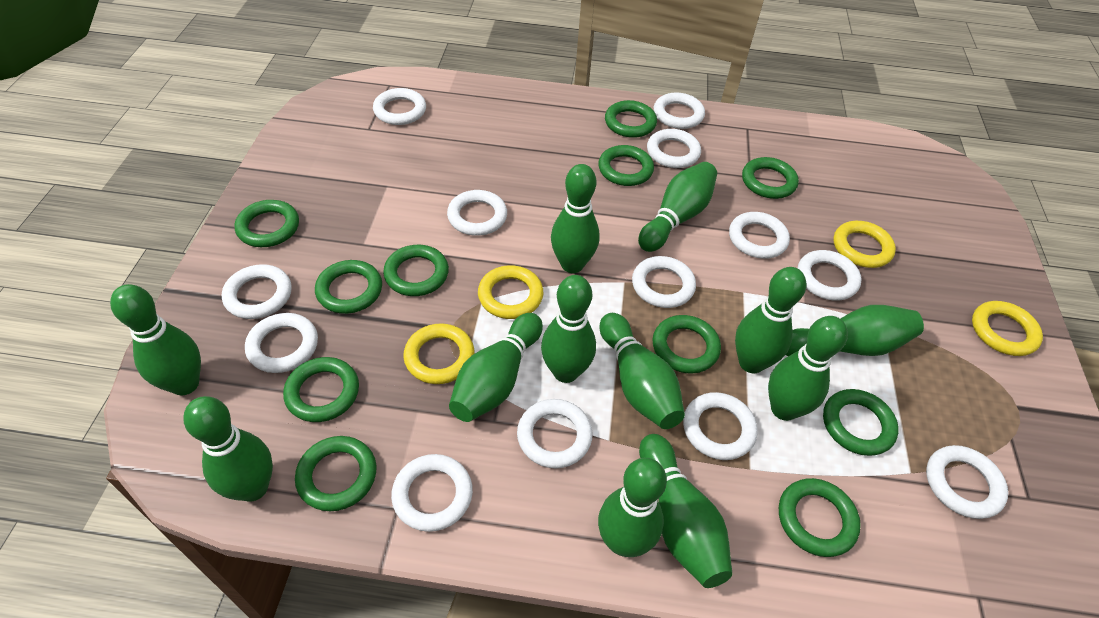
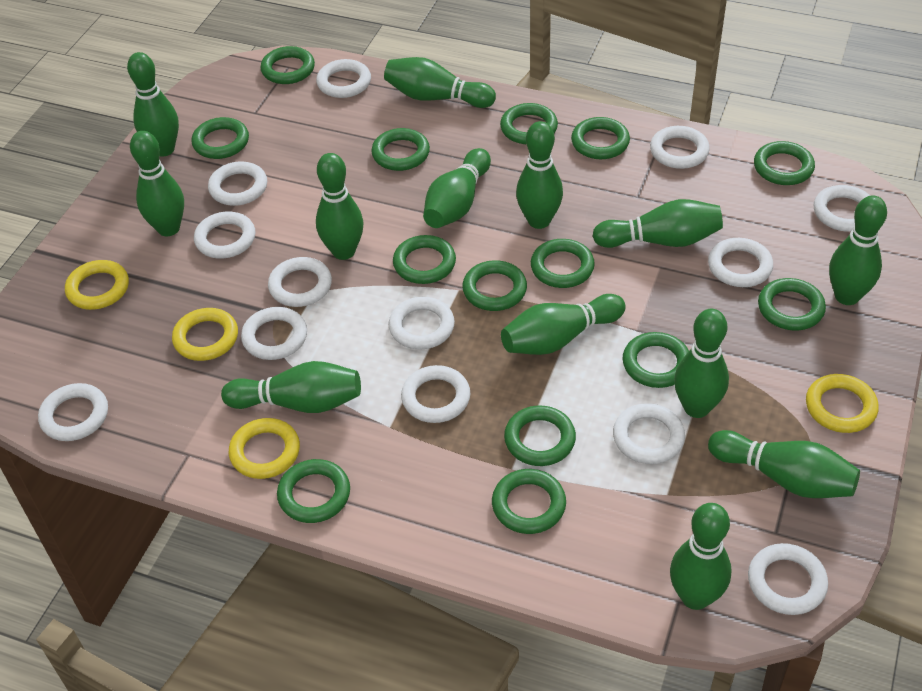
green bowling pin: [110,284,201,395] [183,396,273,502] [449,313,543,422] [541,275,596,383] [551,164,600,273] [598,458,667,557] [599,313,685,429] [638,162,717,252] [639,434,733,588] [735,267,806,373] [768,316,848,421] [786,305,924,356] = 12 -> [127,52,179,157] [130,131,184,236] [221,361,361,413] [316,153,364,260] [384,57,496,108] [423,148,491,228] [501,294,626,355] [516,121,563,229] [593,199,723,248] [670,503,732,610] [674,309,729,418] [708,430,860,498] [829,195,887,305] = 13
green ring: [235,200,299,247] [283,357,359,422] [295,436,377,511] [315,260,382,314] [383,245,449,296] [598,145,654,186] [605,100,657,138] [652,315,721,374] [742,157,799,199] [779,478,861,557] [823,389,899,456] = 11 -> [192,117,249,159] [261,46,315,84] [277,459,350,523] [372,128,430,171] [393,235,456,284] [462,260,527,311] [492,469,566,534] [500,103,558,144] [504,406,576,466] [531,239,595,288] [571,117,630,159] [623,332,689,388] [754,141,815,185] [758,278,826,330] = 14

